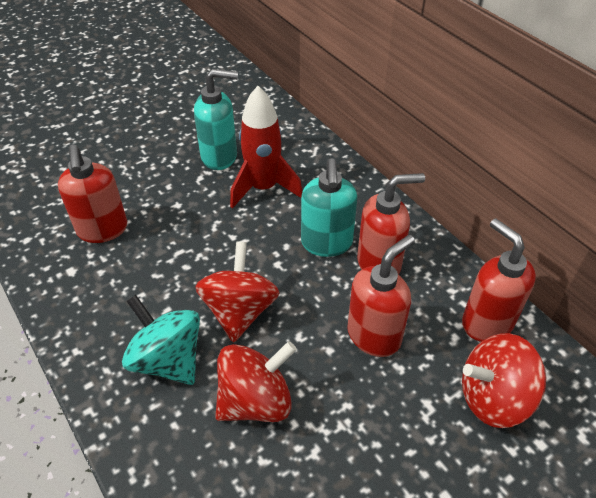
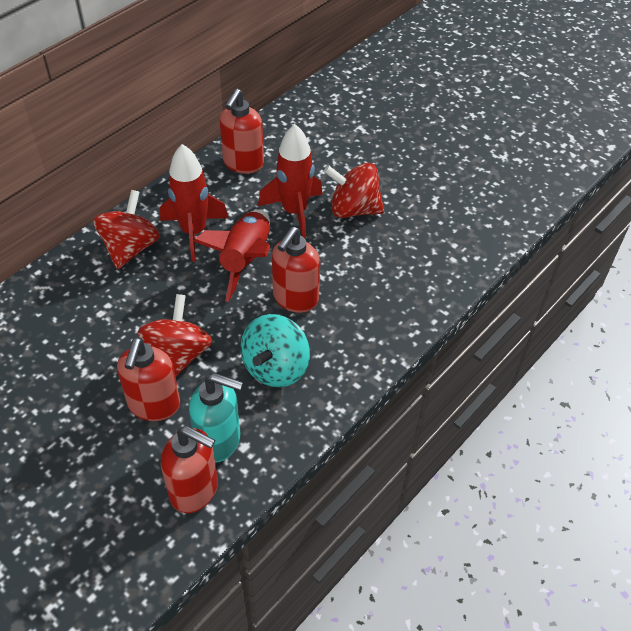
red rocket: [230,86,302,209] = 1 -> [160,144,228,261] [194,209,270,302] [258,124,323,239] = 3
turquoise soap dispenser: [194,69,238,170] [301,159,357,257] = 2 -> [189,373,243,463] = 1

